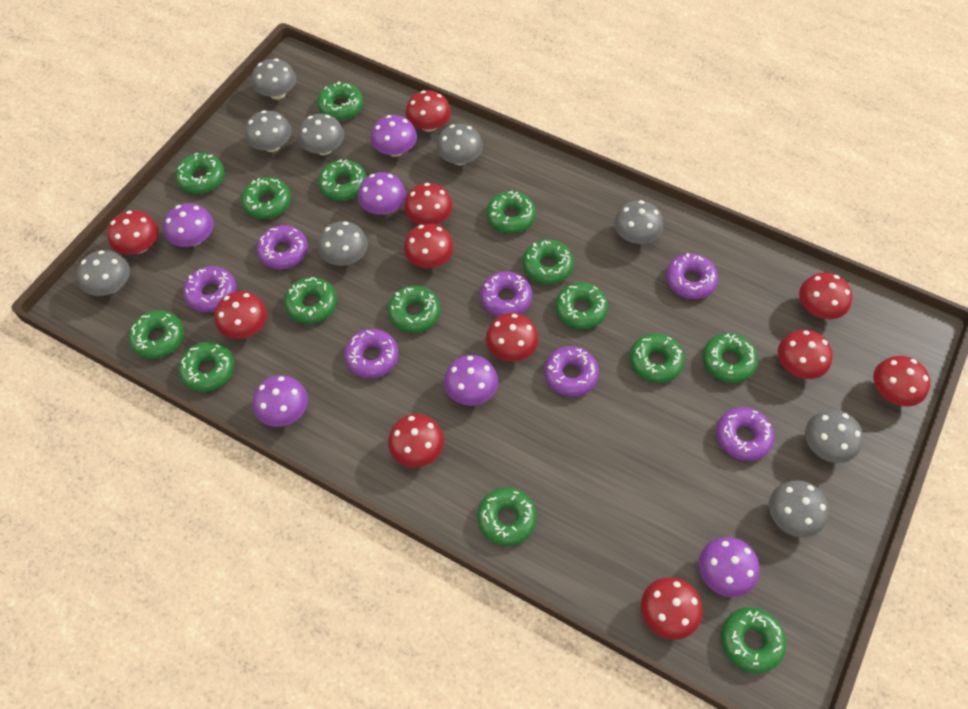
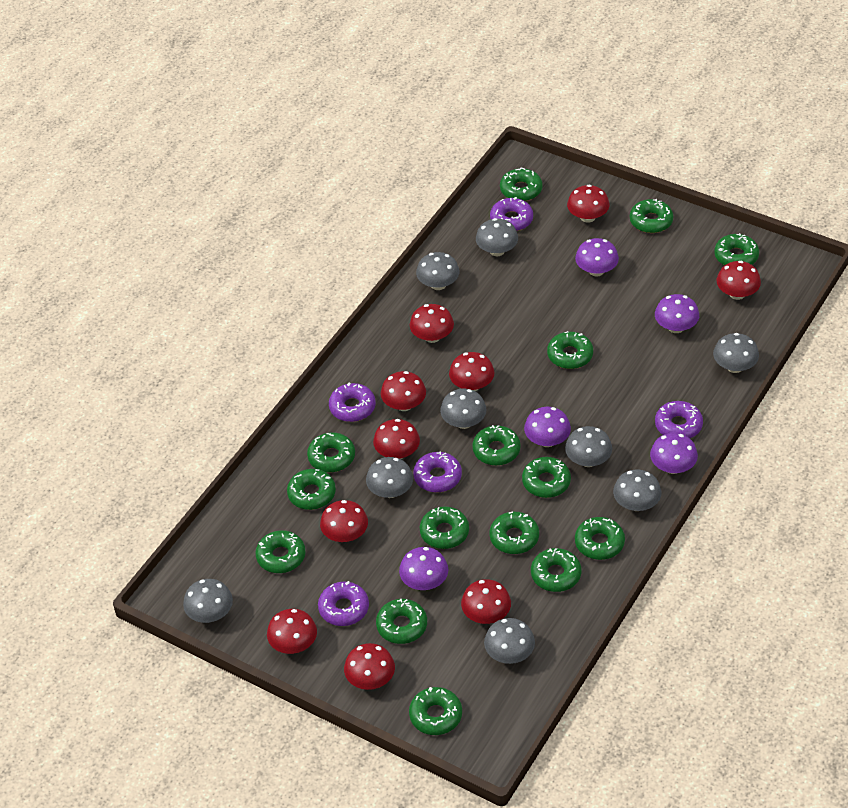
purple donut: [183,266,236,313] [256,225,308,269] [344,329,399,378] [480,271,532,317] [544,346,599,397] [666,253,718,299] [716,407,774,461] = 7 -> [318,581,369,626] [329,383,376,422] [413,451,462,492] [490,197,533,231] [655,401,703,438] = 5
purple mushroom: [163,203,214,247] [253,375,308,427] [358,172,406,215] [371,115,417,157] [444,355,498,406] [699,537,759,597] = 6 -> [399,547,448,590] [524,407,571,447] [575,238,619,276] [650,433,698,474] [655,294,699,333] = 5
red mushroom: [107,211,158,255] [214,291,267,339] [388,414,444,468] [404,183,453,225] [404,223,454,268] [406,90,451,132] [486,313,539,362] [641,577,703,640] [778,330,833,379] [799,272,852,319] [873,356,930,406] = 11 -> [267,609,317,654] [320,500,368,542] [344,643,395,690] [373,419,420,459] [381,371,426,411] [410,304,454,343] [449,352,494,391] [461,579,511,624] [567,185,609,223] [717,261,761,300] = 10

